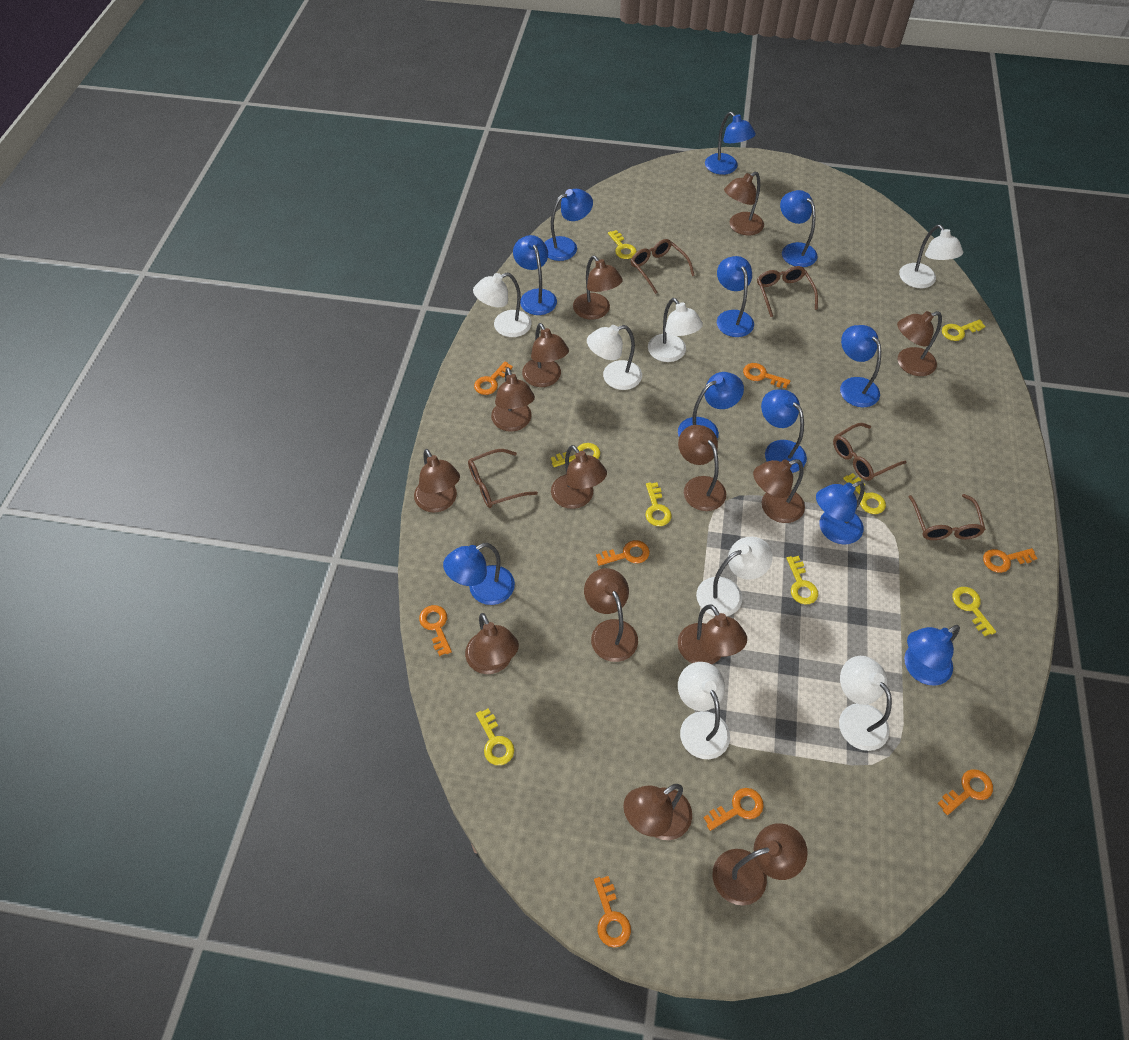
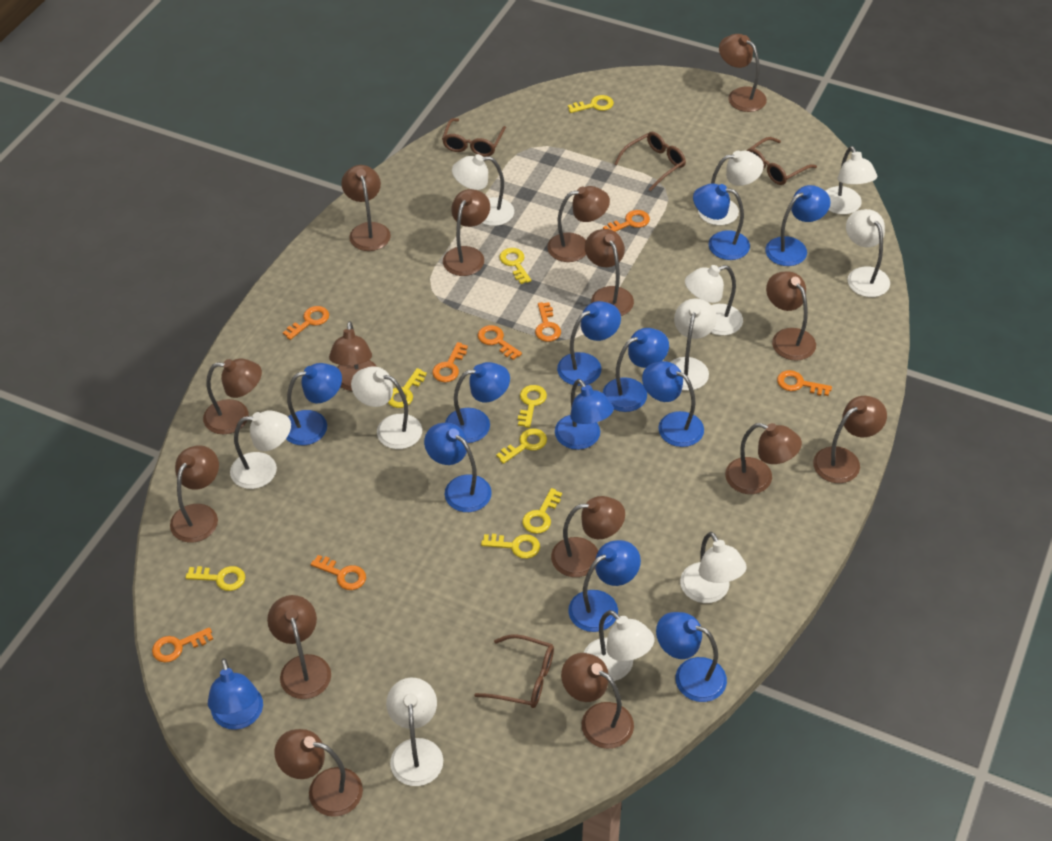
blue lamp: [443,543,515,605] [513,235,557,315] [544,189,593,261] [678,372,744,439] [705,112,756,175] [717,256,754,337] [761,389,807,473] [780,190,818,267] [816,481,865,545] [840,325,881,407] [904,625,960,686] = 11 -> [208,658,263,730] [286,363,342,445] [424,423,492,512] [445,362,510,443] [555,379,614,450] [557,301,621,386] [568,540,641,632] [603,328,669,412] [642,361,704,447] [656,612,727,702] [693,183,750,260] [765,185,831,266] = 12
brown glasses: [468,449,538,508] [631,239,695,294] [757,266,818,317] [833,423,906,481] [909,494,986,540] = 5 -> [442,118,506,157] [474,634,554,708] [614,132,686,191] [746,137,817,185] = 4
brown lamp: [414,449,460,513] [465,613,519,674] [491,367,535,432] [522,323,569,387] [551,445,607,509] [573,255,623,320] [584,568,638,662] [623,784,692,840] [678,425,726,511] [678,605,747,664] [713,823,808,905] [724,172,764,235] [753,459,805,523] [897,311,942,376] = 14 -> [170,445,219,543] [203,358,262,435] [267,595,331,699] [275,729,363,817] [329,321,377,391] [341,165,391,251] [443,189,490,276] [547,186,610,262] [551,496,625,577] [561,653,634,749] [585,229,634,316] [719,34,767,112] [725,423,802,494] [766,271,816,361] [813,396,887,483] = 15
white lamp: [473,272,531,337] [587,325,642,390] [648,298,703,362] [678,662,730,759] [696,537,773,616] [839,656,892,751] [899,224,963,288] = 7 -> [230,410,291,489] [351,366,422,449] [386,678,443,786] [452,154,514,226] [584,610,654,682] [670,299,717,391] [680,532,747,603] [685,265,743,336] [698,151,764,225] [825,146,877,215] [846,209,890,297] = 11

